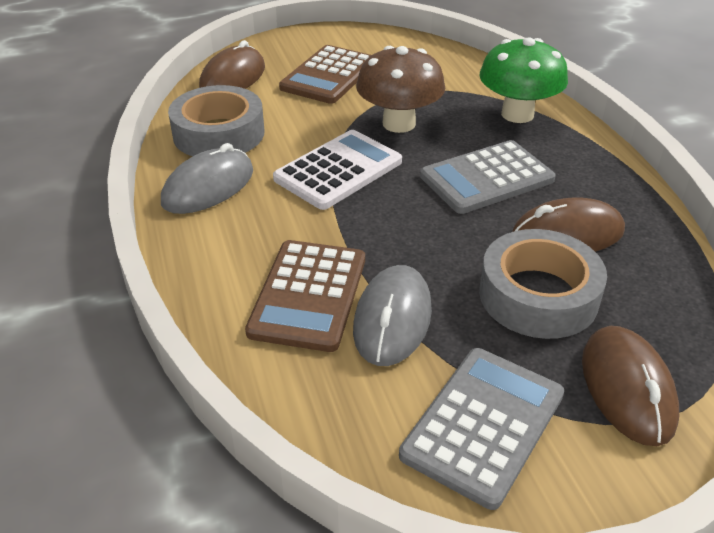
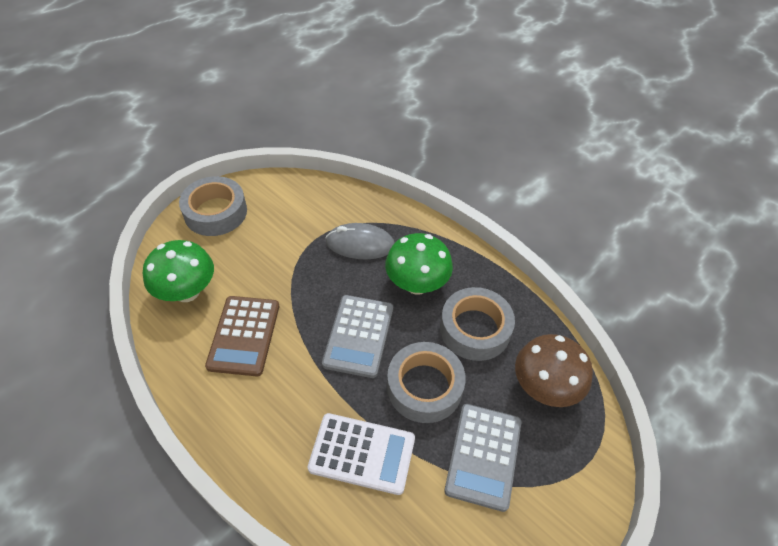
brown calculator: [245,240,365,352] [279,45,371,104] = 2 -> [205,296,279,376] = 1
brown mouse: [199,40,265,89] [512,197,625,252] [582,326,679,446] = 3 -> none = 0
green mushroom: [479,37,568,123] = 1 -> [143,240,214,302] [385,233,453,295] = 2
grey mouse: [161,143,253,214] [353,265,432,366] = 2 -> [326,223,395,259] = 1
grey tape: [168,85,264,156] [479,229,607,339] = 2 -> [179,176,247,236] [387,342,466,423] [440,287,515,361] = 3

